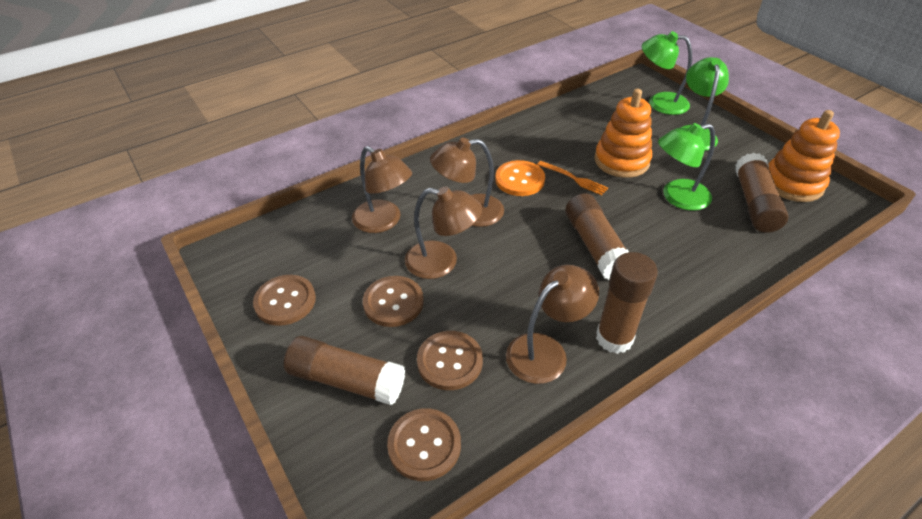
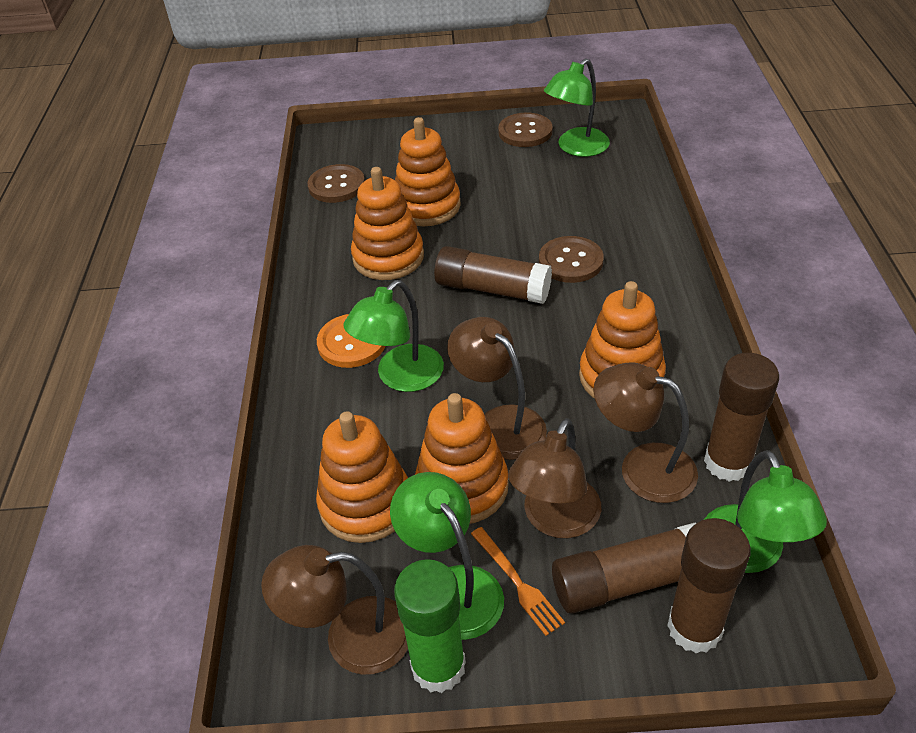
brown button: [253,275,316,326] [363,276,424,327] [387,408,461,481] [417,331,483,390] = 4 -> [308,164,365,203] [498,112,553,147] [539,236,604,283] = 3
green glue stick: none = 0 -> [394,559,466,693] = 1
green lamp: [642,31,692,115] [658,123,715,211] [680,57,729,151] = 3 -> [343,280,444,392] [390,472,504,640] [544,59,610,157] [704,450,827,573] = 4
orange stacking toy: [594,89,652,178] [768,110,840,202] = 2 -> [316,411,408,543] [351,167,424,280] [395,117,461,226] [415,393,509,524] [579,281,666,399] = 5

